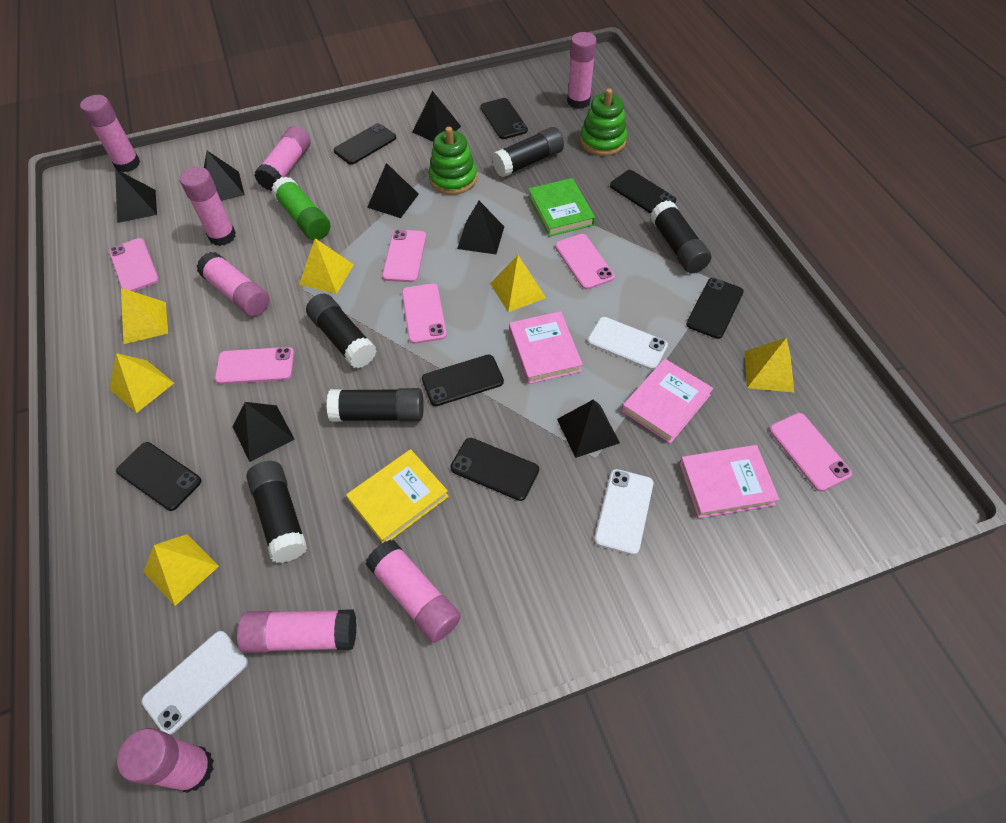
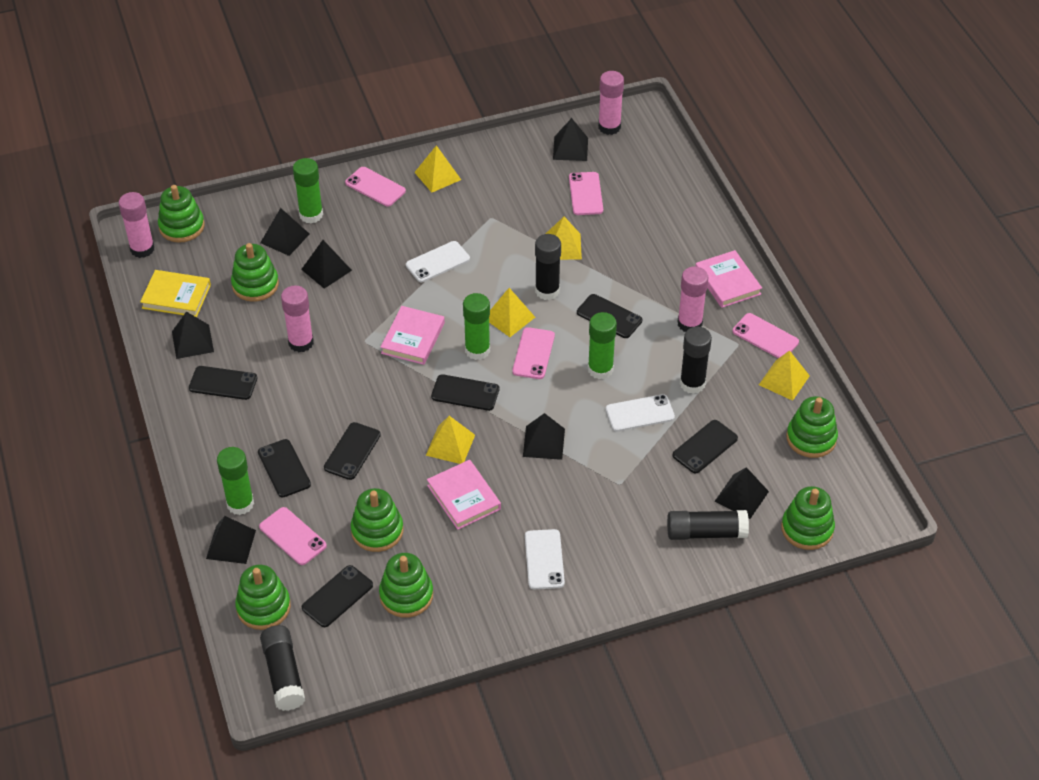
black glue stick: [246,461,308,563] [306,294,377,368] [327,388,424,422] [492,127,564,177] [650,201,711,273] = 5 -> [260,625,305,711] [535,234,561,300] [667,510,749,540] [680,326,712,394] = 4
green book: [528,178,595,237] = 1 -> none = 0
green glue stick: [271,176,330,240] = 1 -> [217,447,254,515] [293,158,323,224] [463,293,490,360] [588,312,617,379] = 4
green stacking toy: [429,127,477,195] [580,88,627,156] = 2 -> [158,185,205,243] [231,243,279,302] [235,565,291,630] [350,488,404,552] [379,553,433,618] [781,486,835,550] [786,396,838,458] = 7
pink glue stick: [80,95,140,172] [117,728,214,793] [180,167,236,246] [197,252,270,317] [237,609,357,653] [254,126,310,191] [366,540,461,643] [567,32,597,109] = 8 -> [119,192,155,258] [281,286,314,352] [598,71,624,135] [677,266,709,332] = 4
pink phone: [109,238,159,292] [215,347,294,384] [382,230,426,282] [402,284,447,344] [555,234,615,290] [769,413,852,492] = 6 -> [259,507,327,565] [345,167,406,207] [512,327,555,379] [569,172,603,215] [732,313,799,358] = 5
yellow pyramid: [109,353,174,413] [121,288,168,344] [144,534,219,606] [299,238,354,294] [490,255,546,312] [745,338,794,393] = 6 -> [414,145,461,192] [426,416,475,464] [489,288,535,337] [546,216,582,260] [759,350,810,401] = 5

